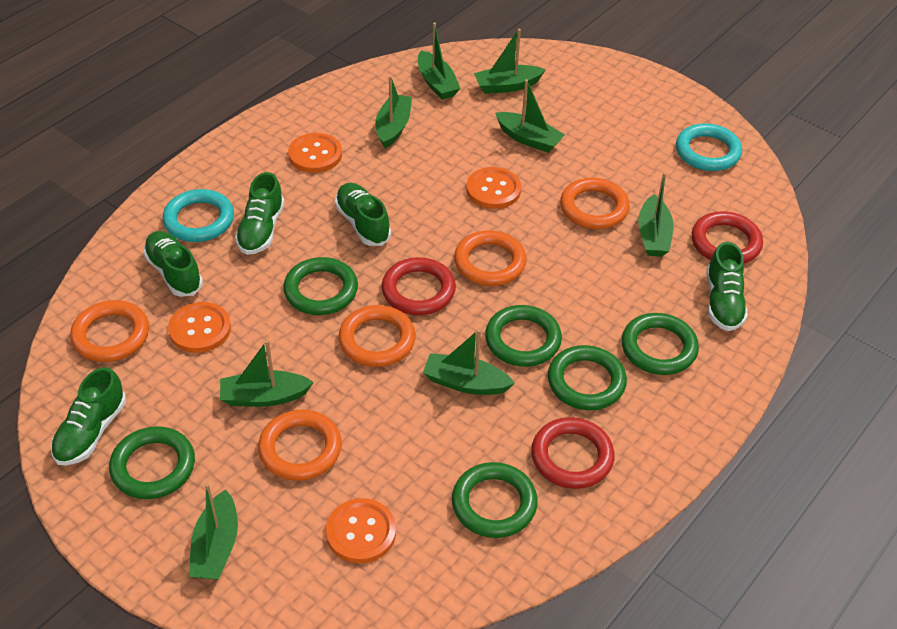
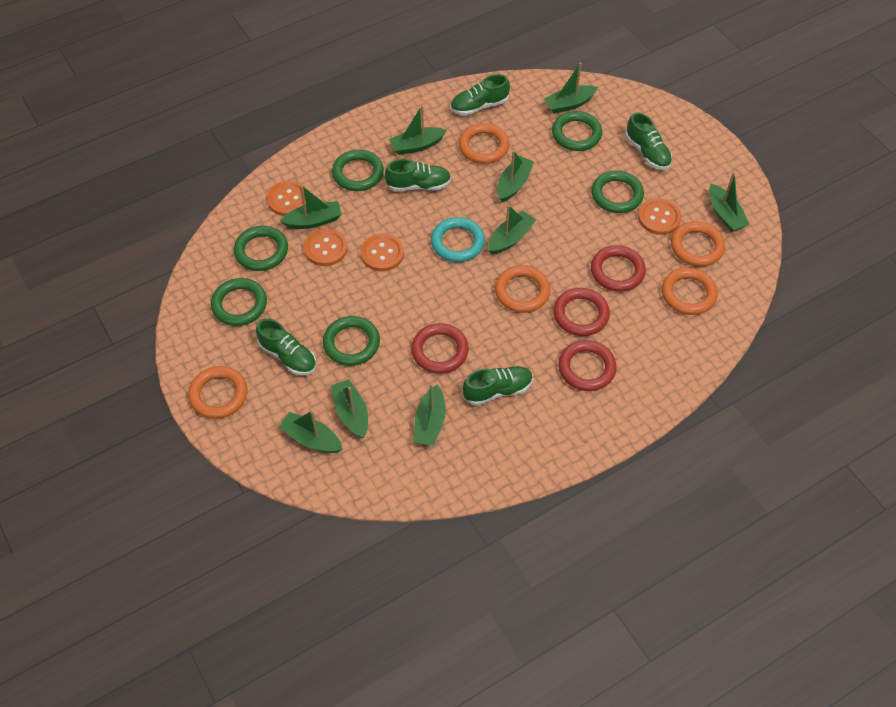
green boat: [189,483,238,580] [220,340,314,407] [375,76,412,149] [418,22,461,100] [423,329,515,395] [474,29,546,94] [495,79,565,153] [638,172,674,257] = 8 -> [279,410,343,453] [280,185,342,229] [331,379,368,438] [389,105,447,155] [414,383,446,446] [488,205,536,255] [497,150,534,202] [544,63,598,114] [709,172,750,232] = 9
red ring: [382,257,456,315] [531,417,615,489] [691,211,763,264] = 3 -> [411,323,469,374] [553,288,610,336] [558,340,617,391] [591,245,646,292] = 4
turquoise ring: [163,189,234,242] [676,123,742,171] = 2 -> [431,217,485,262] = 1

